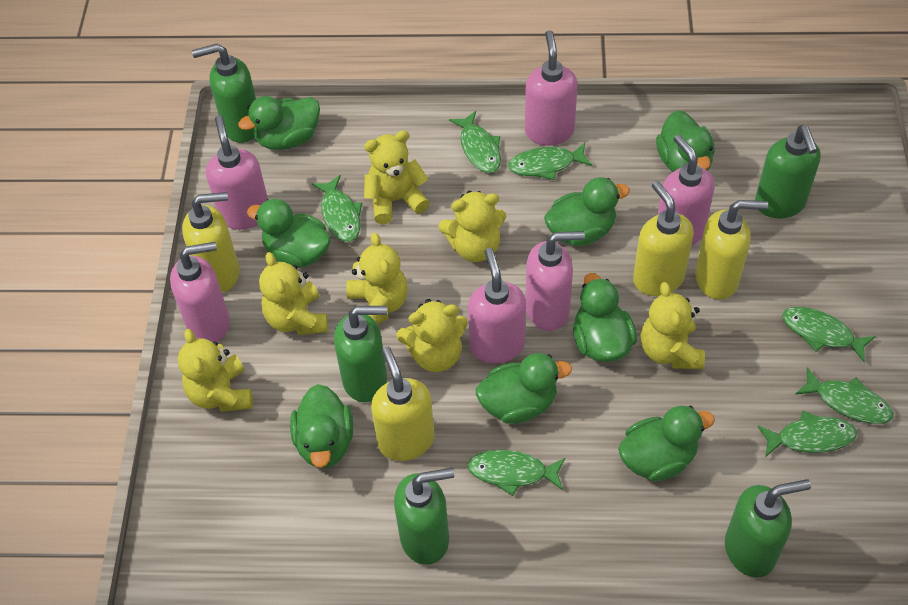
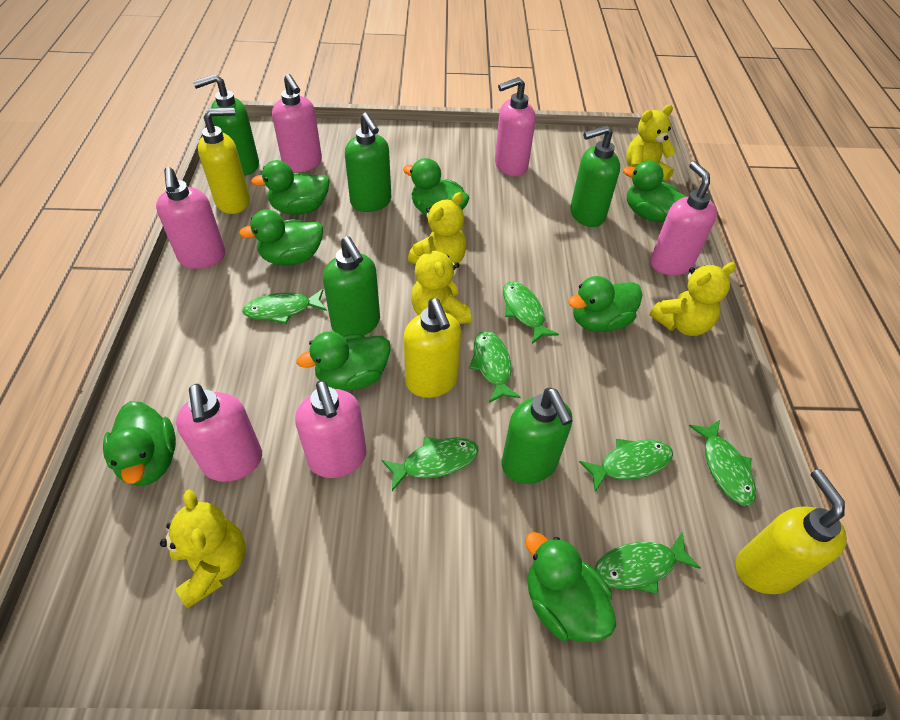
yellow soap dispenser: [182,192,240,293] [371,347,435,461] [633,181,694,296] [695,200,768,300] = 4 -> [198,108,250,214] [403,298,461,398] [736,469,847,594] = 3
yellow teddy bear: [178,329,253,412] [259,252,328,335] [346,233,408,325] [364,130,429,224] [396,299,468,372] [439,191,506,262] [640,282,705,369] = 7 -> [160,489,245,608] [408,192,466,264] [411,241,471,324] [626,105,676,181] [649,262,736,336] = 5

